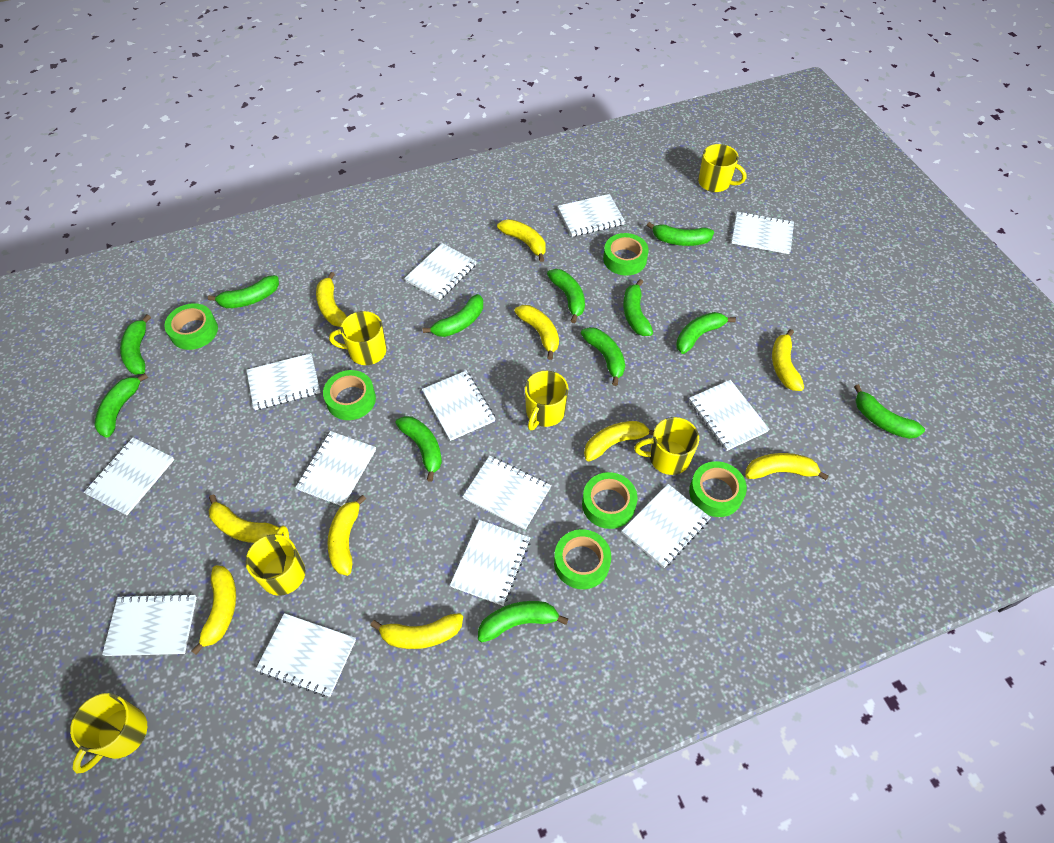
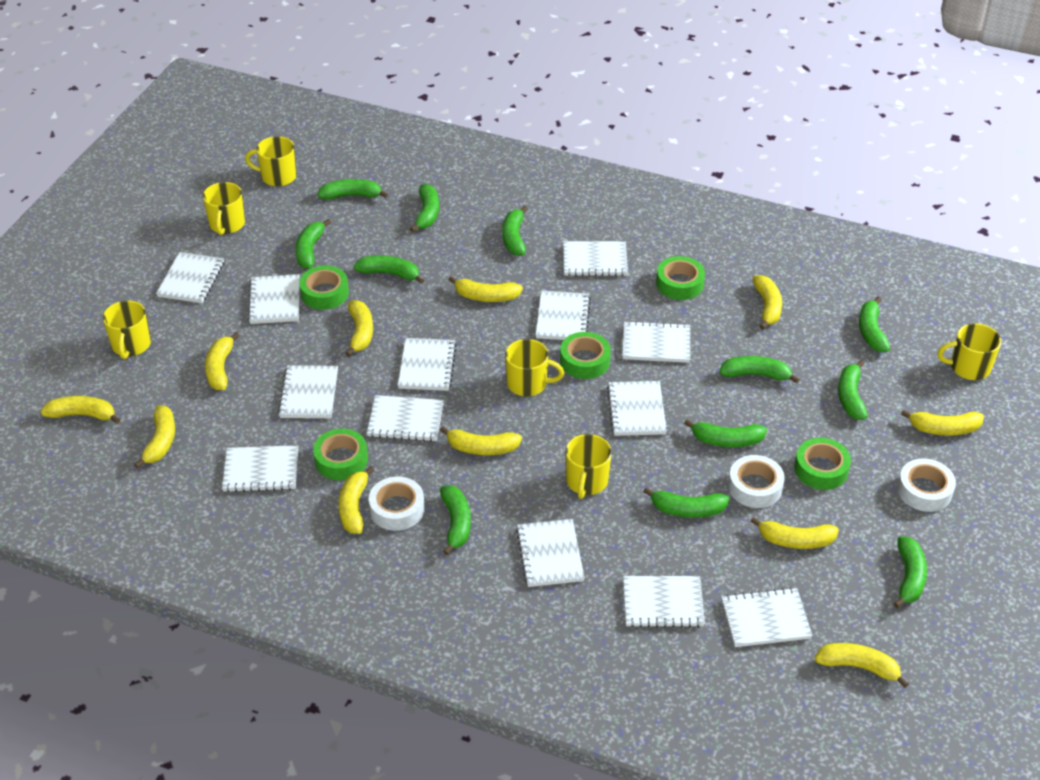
green tape: [164,303,218,350] [323,370,376,420] [554,529,611,589] [582,472,638,529] [603,233,649,276] [689,461,747,517] = 6 -> [299,265,349,310] [313,429,368,480] [560,332,611,379] [656,256,705,300] [794,438,851,490] = 5
white tape: none = 0 -> [369,477,425,531] [728,455,785,508] [897,459,956,512] = 3
yellow banana: [191,565,236,655] [209,494,279,543] [316,272,347,327] [328,495,366,576] [370,613,463,649] [497,219,546,262] [514,305,559,360] [584,421,654,462] [745,453,829,480] [772,329,804,391] = 10 -> [41,396,120,424] [134,405,175,469] [205,332,240,390] [339,466,374,534] [345,300,373,356] [440,426,522,455] [449,276,523,302] [751,517,839,549] [752,275,782,329] [814,643,909,688] [901,410,984,436] = 11

